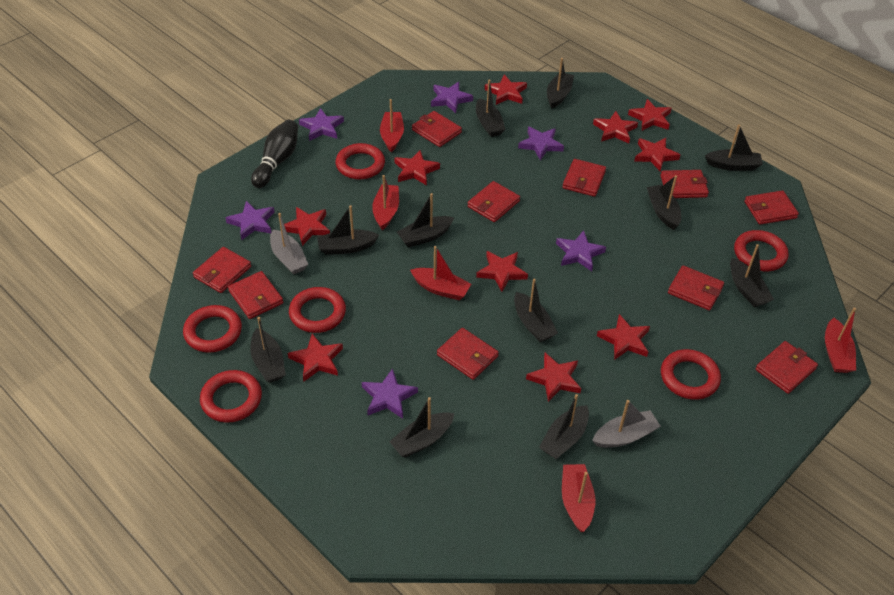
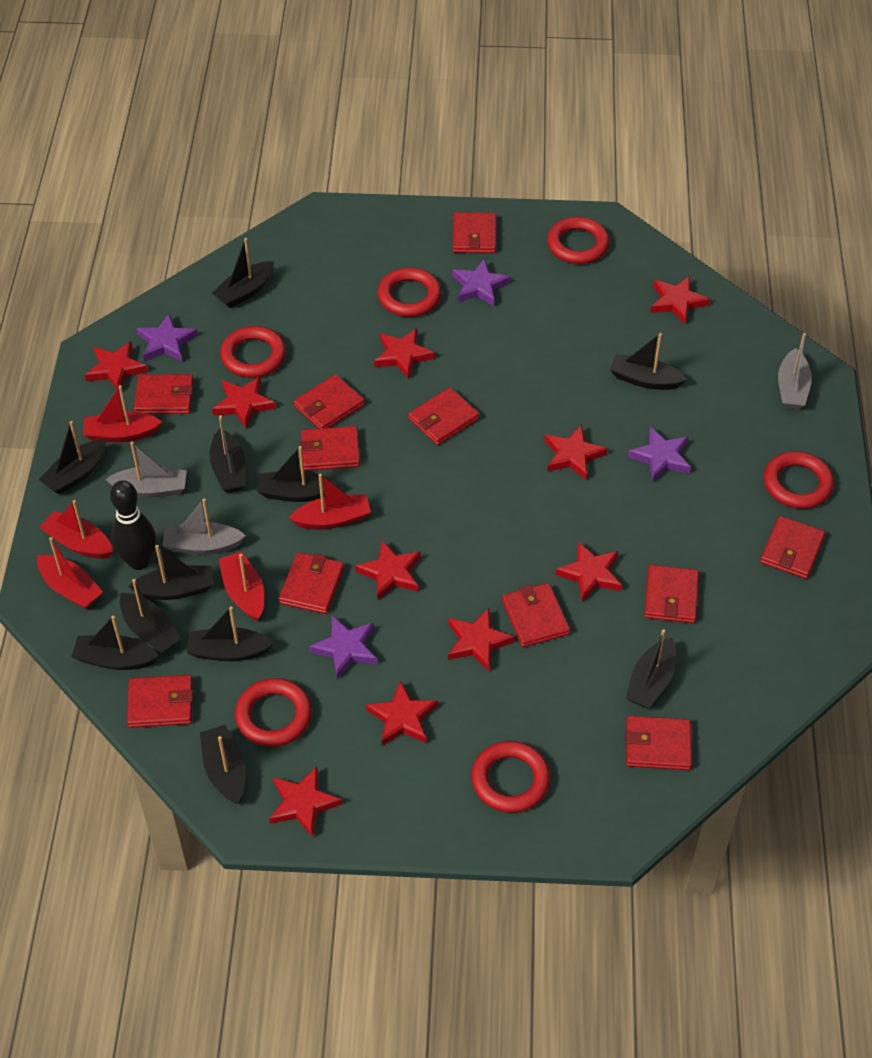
grey boat: [270,213,308,275] [592,400,661,448] = 2 -> [105,442,187,498] [163,499,246,555] [778,333,812,409] = 3
purple star: [226,201,275,240] [299,108,344,141] [362,368,418,419] [431,82,473,113] [518,127,564,160] [556,231,606,271] = 6 -> [136,314,198,362] [309,616,378,679] [452,258,511,306] [628,427,691,482] = 4
red wallet: [193,247,251,293] [228,271,283,319] [412,111,462,147] [437,328,499,380] [467,181,520,222] [562,159,606,197] [660,170,709,198] [668,265,724,310] [744,190,799,225] [755,341,818,394] = 10 -> [127,675,193,728] [134,374,193,414] [279,552,344,614] [294,374,365,428] [300,426,360,471] [408,387,479,445] [453,212,496,253] [502,583,570,647] [625,716,692,770] [644,565,699,623] [760,516,825,579] = 11

